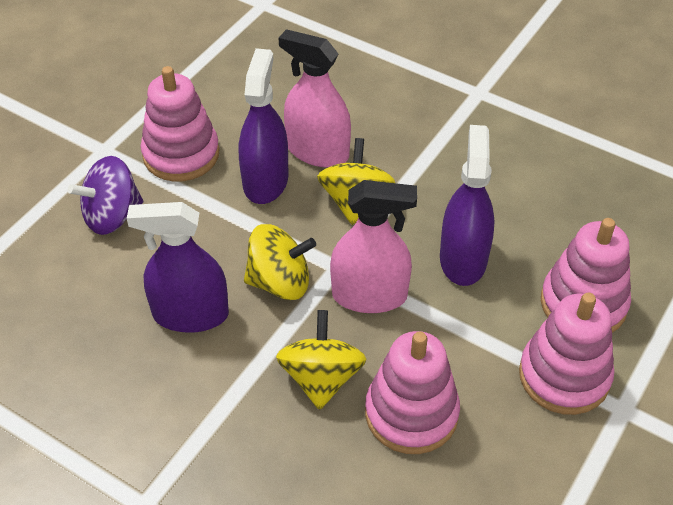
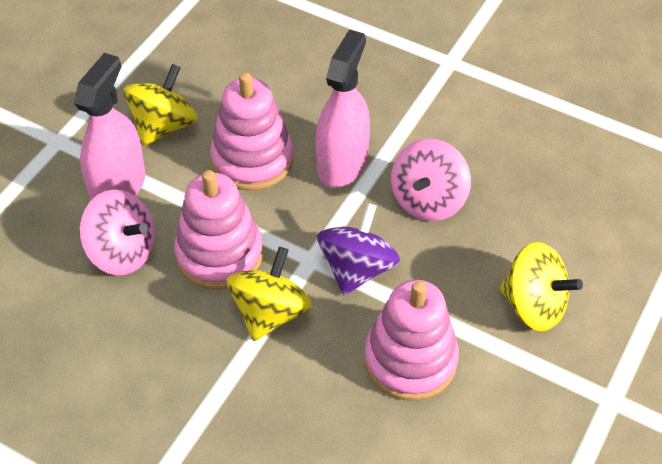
pink spinning top: none = 0 -> [79,190,155,275] [391,139,471,221] = 2
pink stacking toy: [141,66,219,182] [365,331,460,454] [519,293,614,415] [541,218,631,333] = 4 -> [174,170,263,290] [210,72,293,190] [364,280,459,401] = 3
purple spray bottle: [127,202,229,333] [239,48,289,204] [440,125,495,286] = 3 -> none = 0

